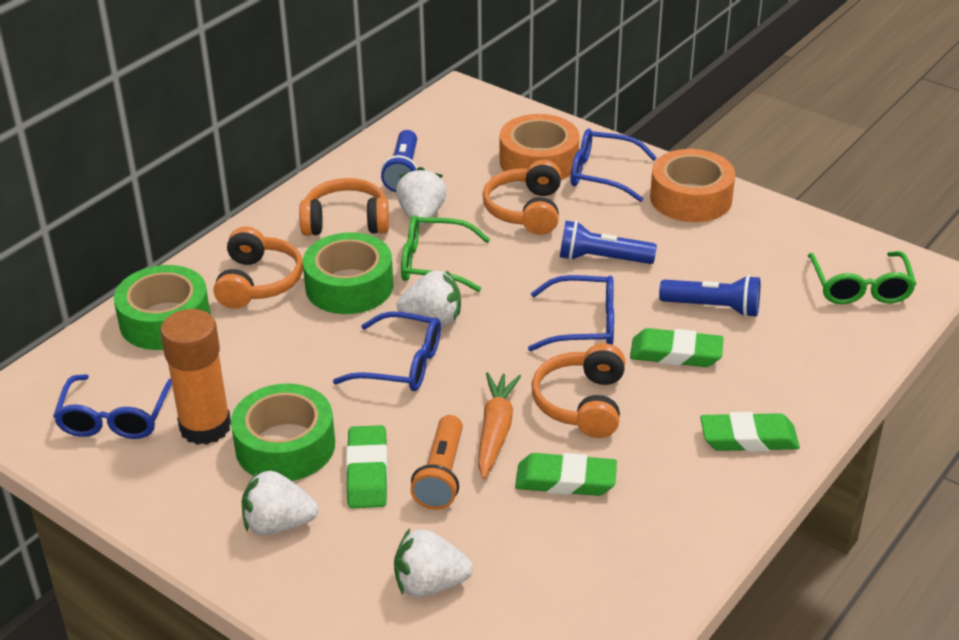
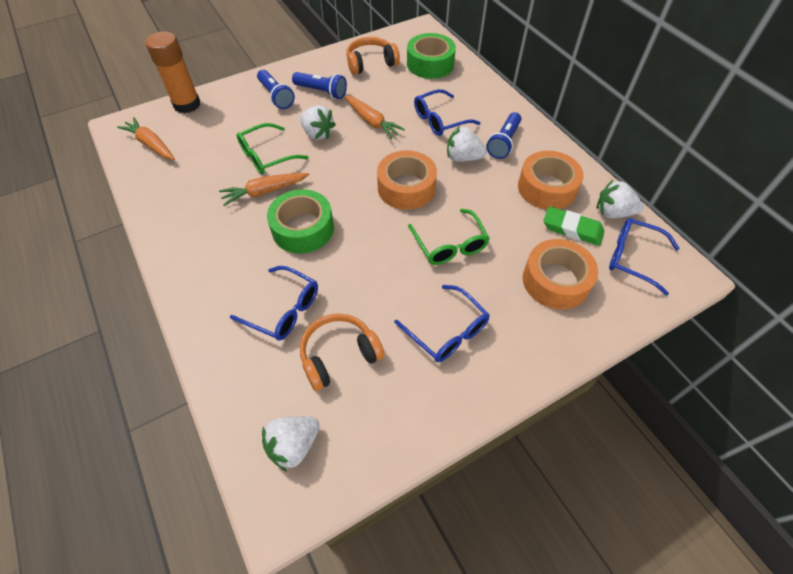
green eraser: [346,425,388,508] [515,453,617,496] [630,328,724,367] [700,412,800,452] = 4 -> [544,206,604,246] = 1
green tape: [114,265,211,350] [231,383,335,481] [303,232,393,314] = 3 -> [267,189,334,254] [407,33,456,79] = 2
orange carrot: [478,372,521,479] = 1 -> [117,117,175,160] [219,173,309,206] [345,96,405,139] = 3
orange flashlight: [411,415,463,510] = 1 -> none = 0
orange headphones: [214,227,303,309] [299,178,389,236] [483,160,561,235] [532,343,625,438] = 4 -> [300,313,384,391] [346,37,400,75] = 2
orange tape: [500,114,579,182] [650,149,735,222] = 2 -> [377,150,437,210] [518,151,584,210] [523,239,598,309] = 3

